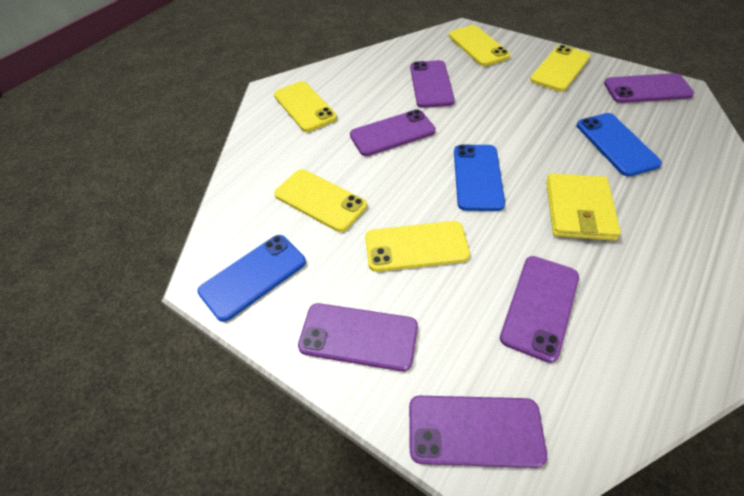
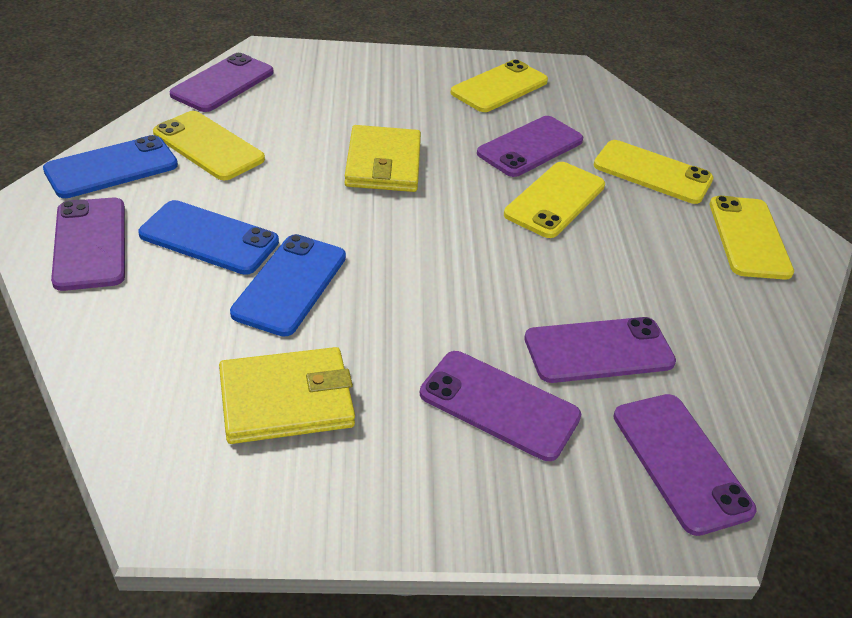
yellow wallet: [546,173,621,241] = 1 -> [219,347,355,444] [344,125,421,192] = 2

